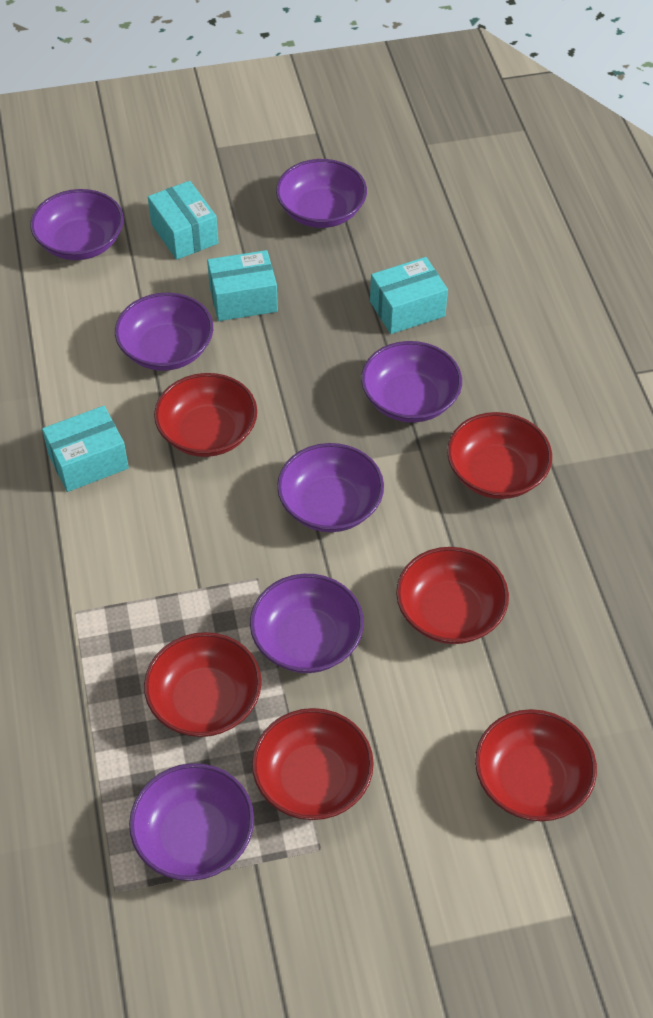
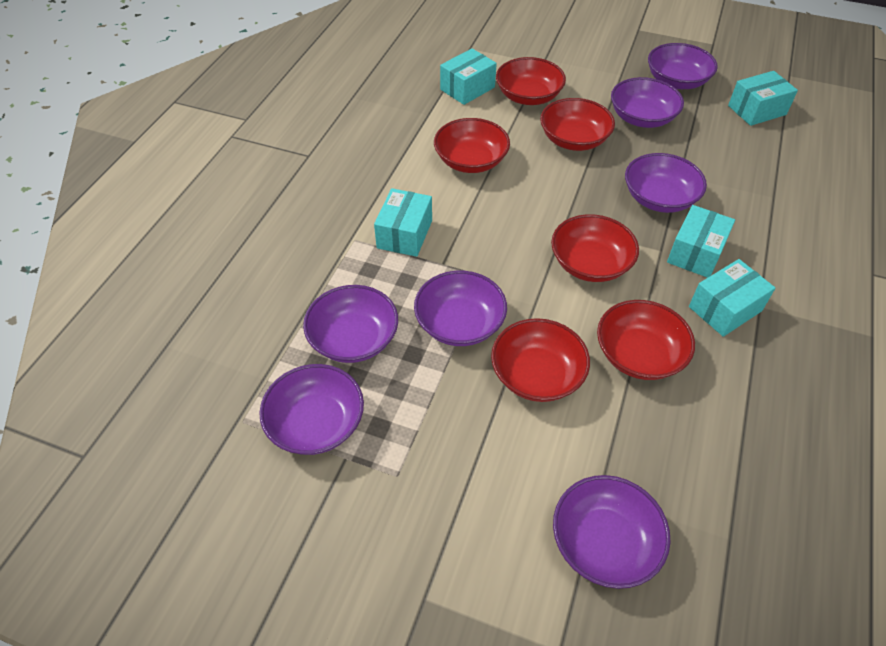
turquoise box: [42,406,129,492] [148,181,219,260] [207,250,278,321] [370,257,448,334] = 4 -> [374,188,432,257] [440,48,497,105] [667,205,735,278] [689,259,775,337] [728,71,798,126] = 5

